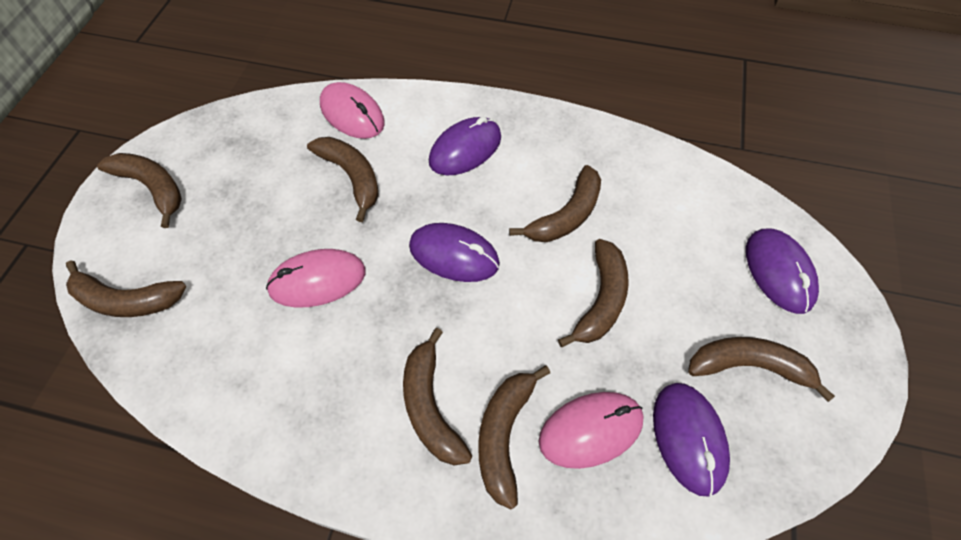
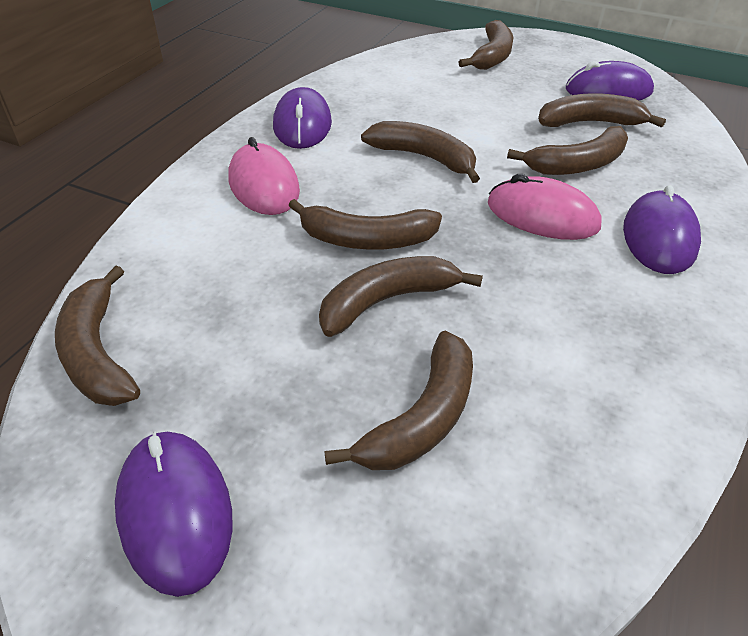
pink mouse: [266,249,366,308] [320,82,385,139] [538,392,644,469] = 3 -> [229,137,300,215] [488,174,601,240] = 2

